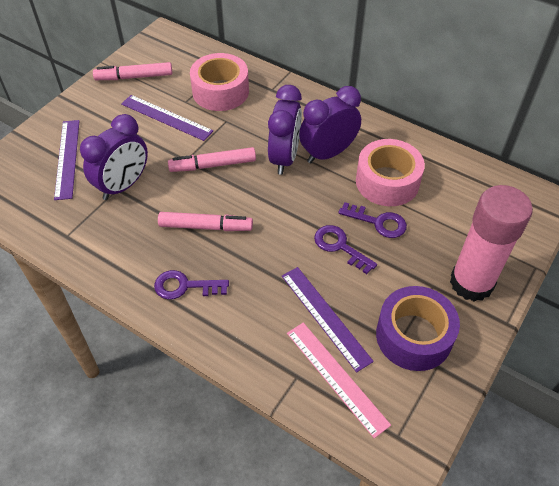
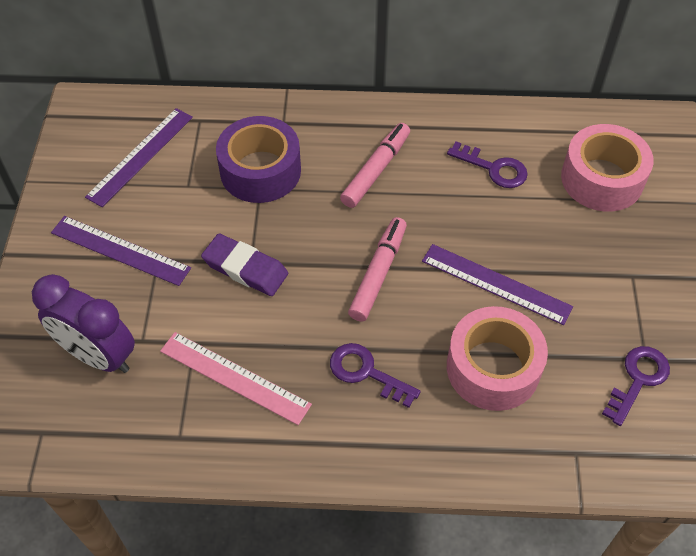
pink glue stick: [450,185,533,302] = 1 -> none = 0
pink marker: [93,62,172,80] [158,212,253,231] [168,147,256,172] = 3 -> [340,123,410,208] [348,217,407,322] = 2
purple clock: [80,114,148,200] [268,85,302,175] [299,86,361,163] = 3 -> [32,274,135,373] = 1
purple eraser: none = 0 -> [201,233,288,296] = 1

